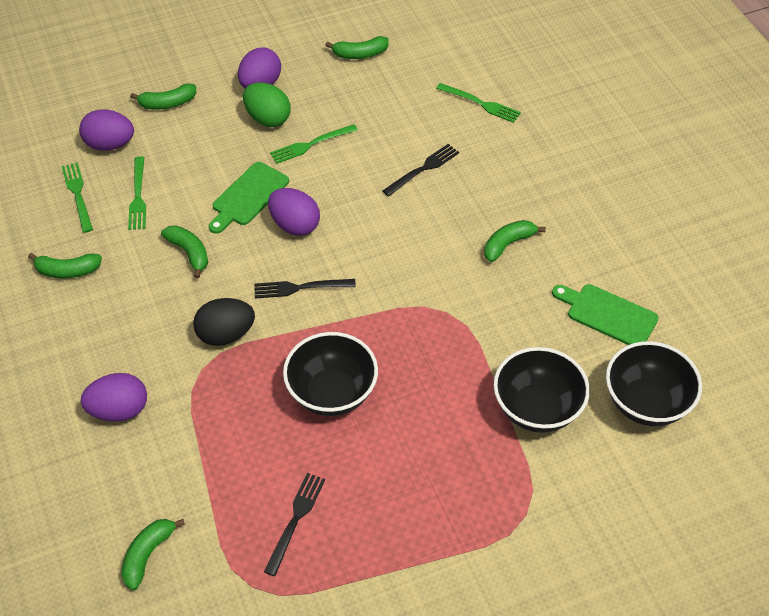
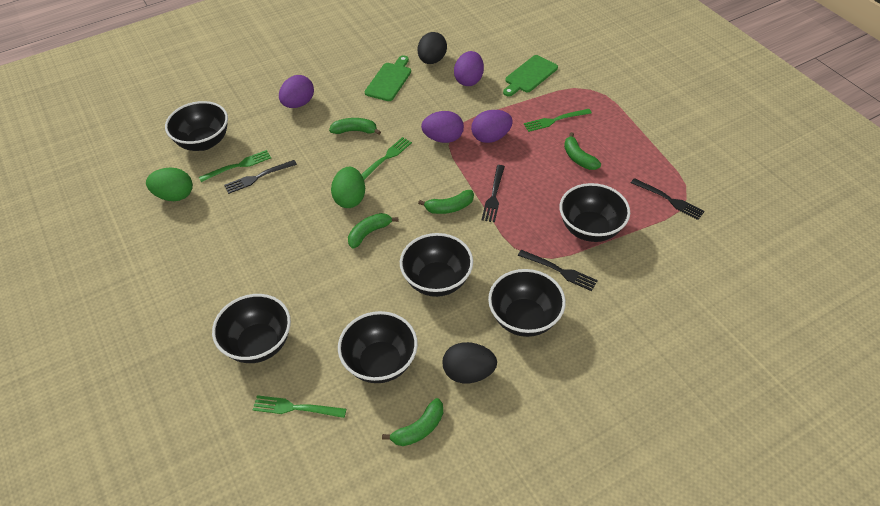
black bowl: [283,332,378,416] [494,347,590,433] [606,341,702,426] = 3 -> [165,101,228,151] [212,294,291,363] [338,311,418,383] [400,233,473,297] [488,269,566,337] [560,183,630,242] = 6
black egg: [193,298,255,346] = 1 -> [418,32,447,64] [443,342,497,383] = 2
black fork: [254,279,356,298] [264,473,325,576] [383,144,459,197] = 3 -> [224,160,297,194] [481,165,505,222] [518,250,598,291] [631,178,705,220] = 4
green banana: [28,253,102,278] [121,519,185,590] [130,83,196,110] [161,225,208,278] [325,36,388,59] [484,220,546,262] = 6 -> [329,118,381,135] [348,213,398,248] [382,398,443,446] [418,190,474,214] [564,132,601,170] = 5
green egg: [243,82,291,127] = 1 -> [146,167,193,201] [331,167,365,208] = 2

